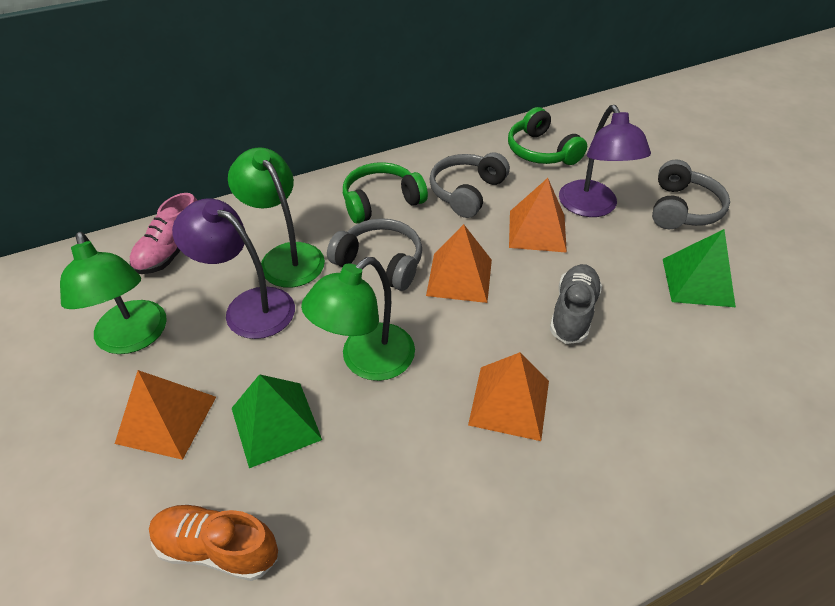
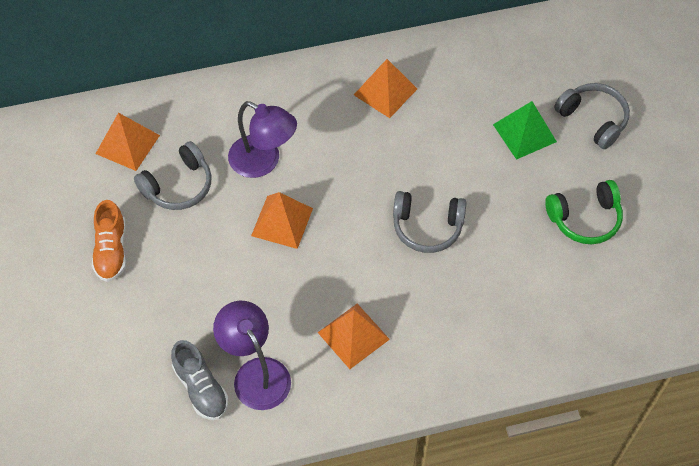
green headphones: [343,162,428,224] [508,107,587,165] = 2 -> [545,180,623,244] = 1
green lamp: [60,232,167,354] [228,147,325,288] [301,257,415,381] = 3 -> none = 0
green pyramid: [232,374,322,468] [663,229,736,307] = 2 -> [493,101,557,160] = 1
pink shoe: [130,193,198,274] = 1 -> none = 0

